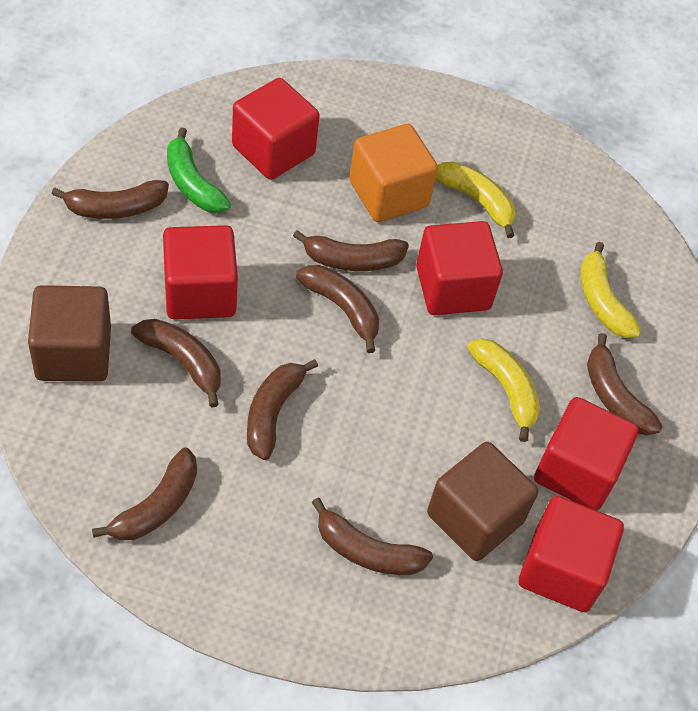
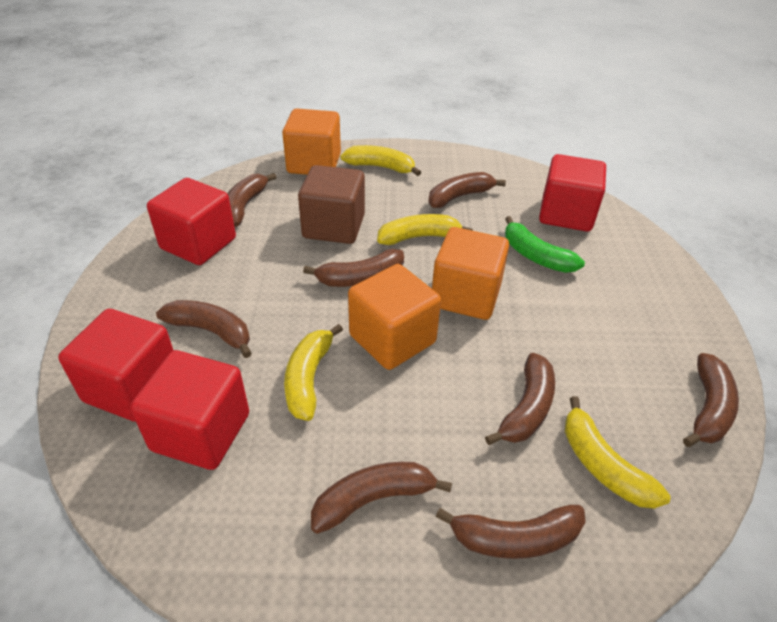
brown cube: [28,285,111,382] [427,442,538,561] = 2 -> [298,165,365,244] = 1
orange cube: [349,124,438,222] = 1 -> [282,109,341,175] [348,264,441,370] [432,227,509,320] = 3
red cube: [163,225,238,320] [232,78,320,180] [416,221,503,315] [519,496,624,612] [534,397,639,511] = 5 -> [58,309,174,422] [130,350,249,470] [147,178,236,265] [539,154,606,232] = 4
yellow banana: [436,161,515,238] [467,338,540,442] [580,242,641,338] = 3 -> [284,324,343,421] [340,145,421,176] [377,214,473,245] [565,396,671,509] = 4

